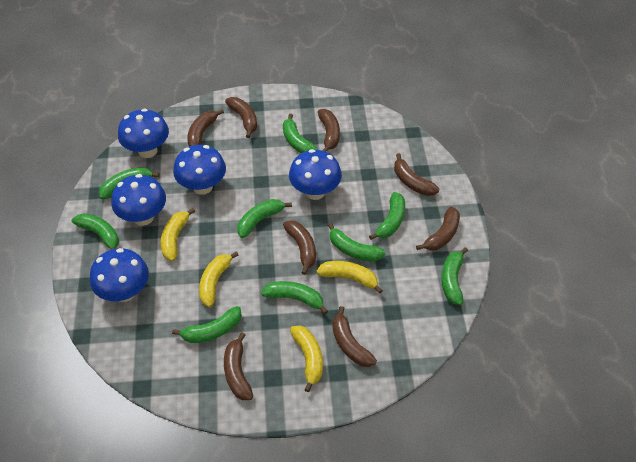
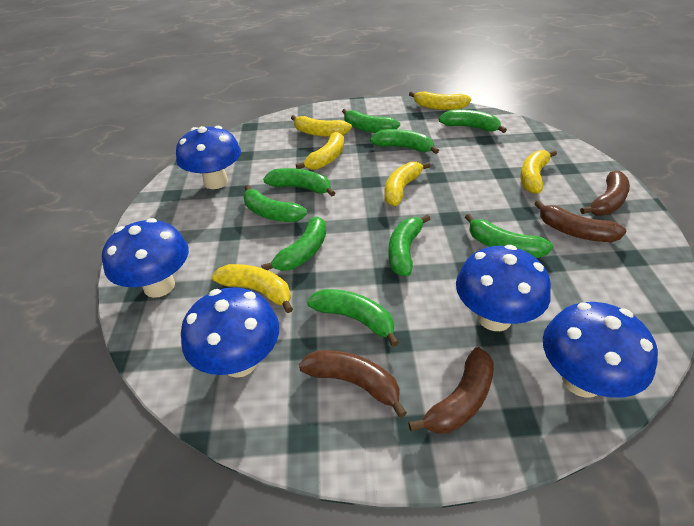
brown banana: [187,109,224,147] [224,332,253,400] [225,97,257,138] [283,220,316,275] [318,109,340,152] [332,306,377,367] [394,153,439,196] [416,206,460,251] = 8 -> [299,350,407,418] [408,347,494,434] [534,200,627,242] [580,171,630,215] = 4
yellow banana: [161,208,195,261] [199,251,238,307] [290,325,323,392] [316,261,383,294] = 4 -> [212,264,293,313] [291,115,352,137] [296,132,344,170] [384,162,431,206] [409,91,471,110] [520,150,557,194] = 6

